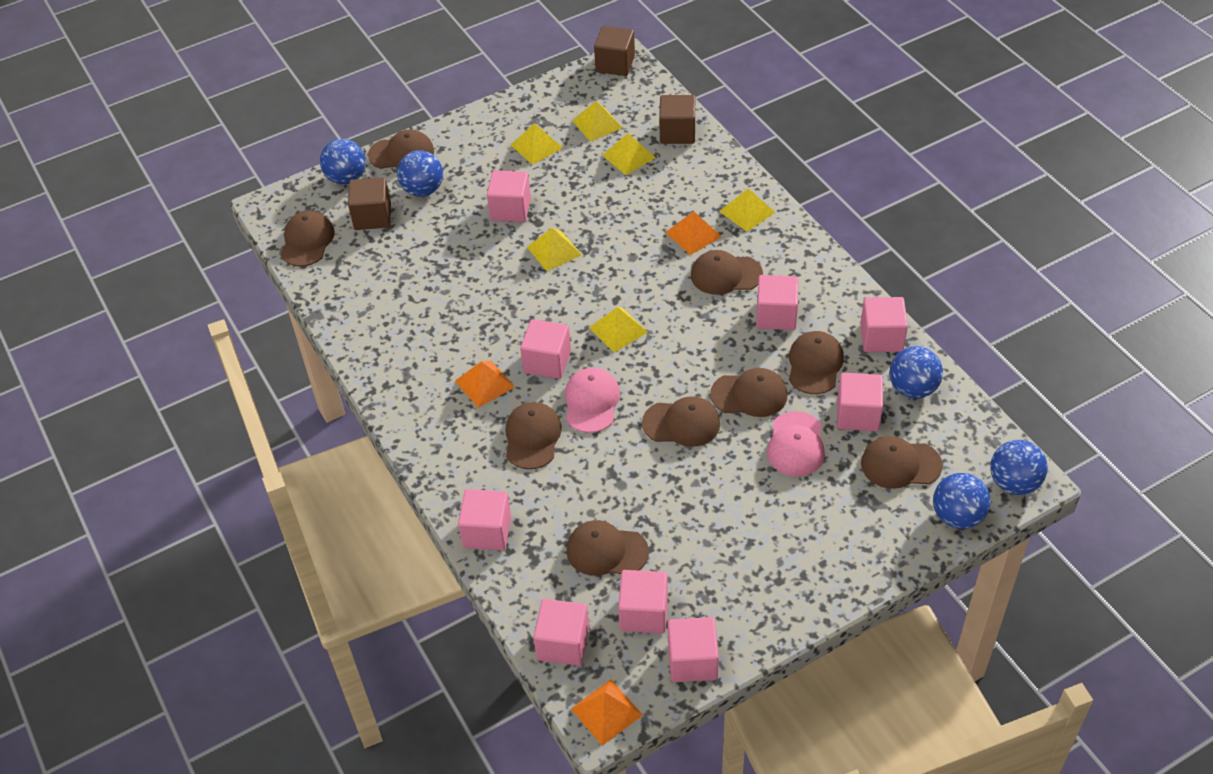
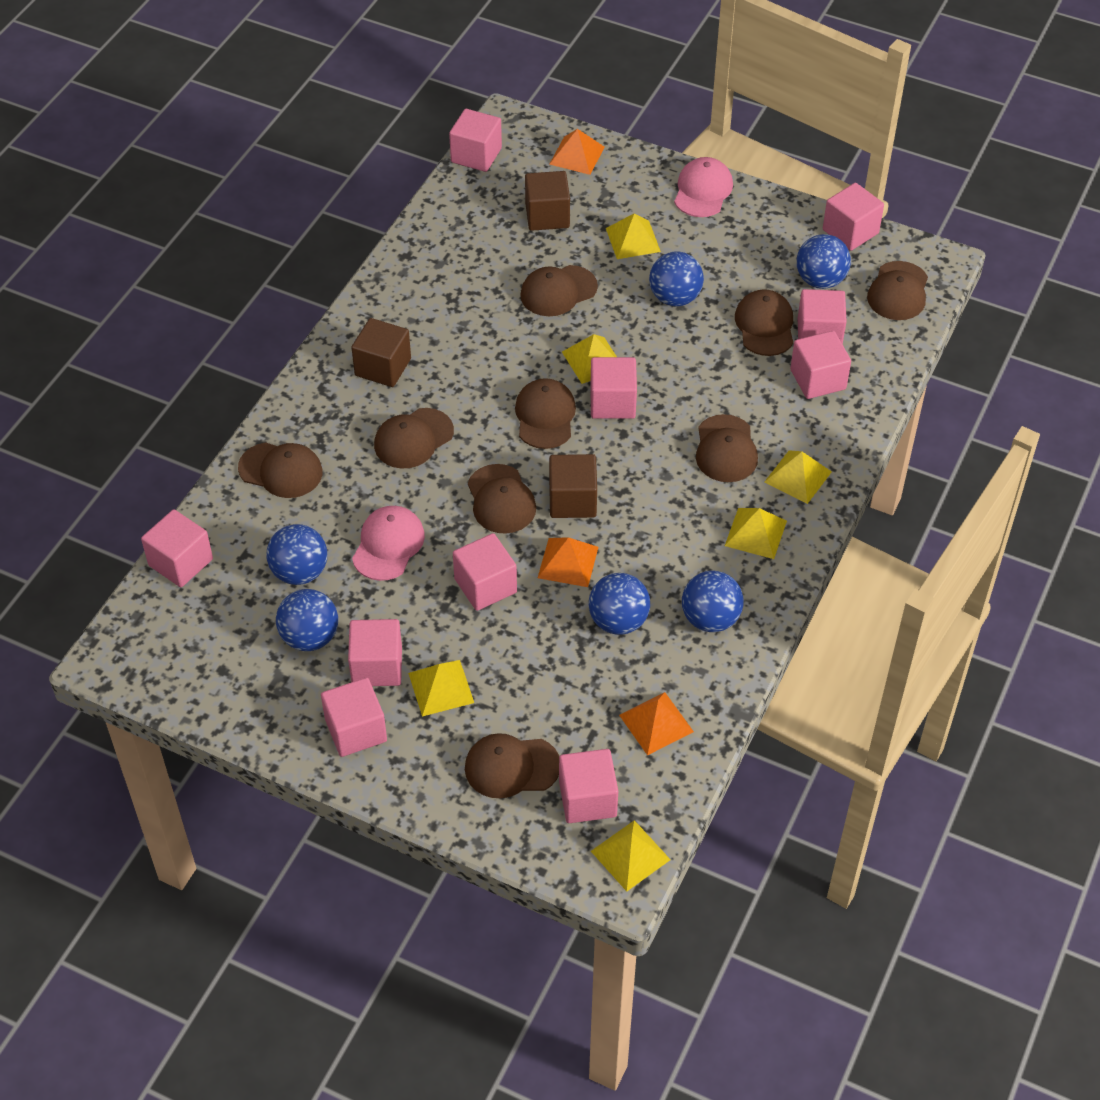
blue ball: [320,139,366,185] [397,150,443,197] [889,346,943,399] [933,473,991,529] [990,440,1048,495] = 5 -> [267,524,327,585] [276,589,338,651] [589,573,650,635] [649,251,704,306] [682,571,744,632] [797,234,851,289] = 6
pink cube: [458,489,511,551] [487,170,531,222] [520,319,571,379] [533,599,589,666] [618,570,668,633] [668,617,719,682] [756,275,798,330] [837,373,883,431] [860,297,908,352] = 9 -> [141,509,213,587] [321,678,387,757] [348,619,402,686] [449,109,502,172] [453,533,517,611] [559,749,618,823] [590,357,637,419] [790,331,851,399] [798,289,847,345] [823,183,884,251] = 10

